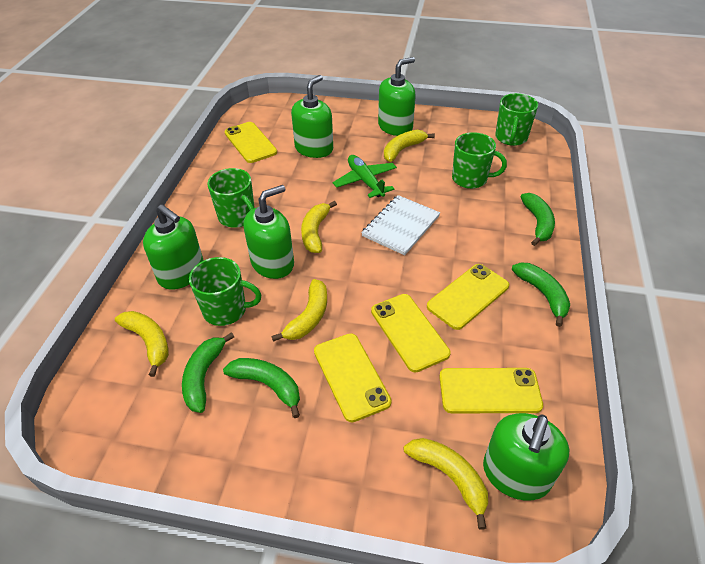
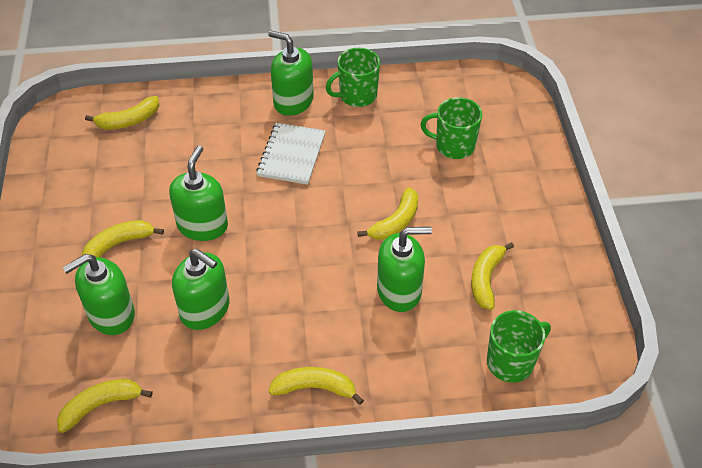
green banana: [182,332,234,413] [223,358,300,418] [512,262,570,327] [521,193,555,246] = 4 -> none = 0
green mug: [189,257,261,326] [207,168,255,228] [452,132,507,189] [495,93,538,146] = 4 -> [326,48,380,107] [420,97,482,159] [487,310,551,383] = 3
green plane: [333,155,397,198] = 1 -> none = 0
yellow banana: [115,311,169,377] [272,279,327,342] [301,201,337,253] [384,130,435,162] [404,438,488,530] = 5 -> [57,379,153,433] [81,220,164,257] [85,96,159,129] [269,367,364,405] [357,187,419,240] [471,242,514,310] = 6
yellow phone: [224,122,277,163] [314,333,392,422] [371,294,451,372] [427,264,509,330] [439,368,543,413] = 5 -> none = 0

